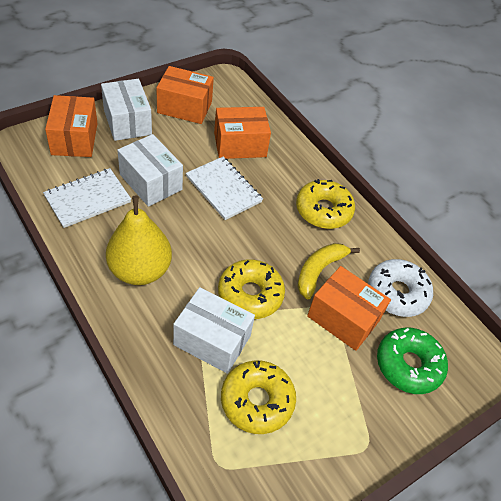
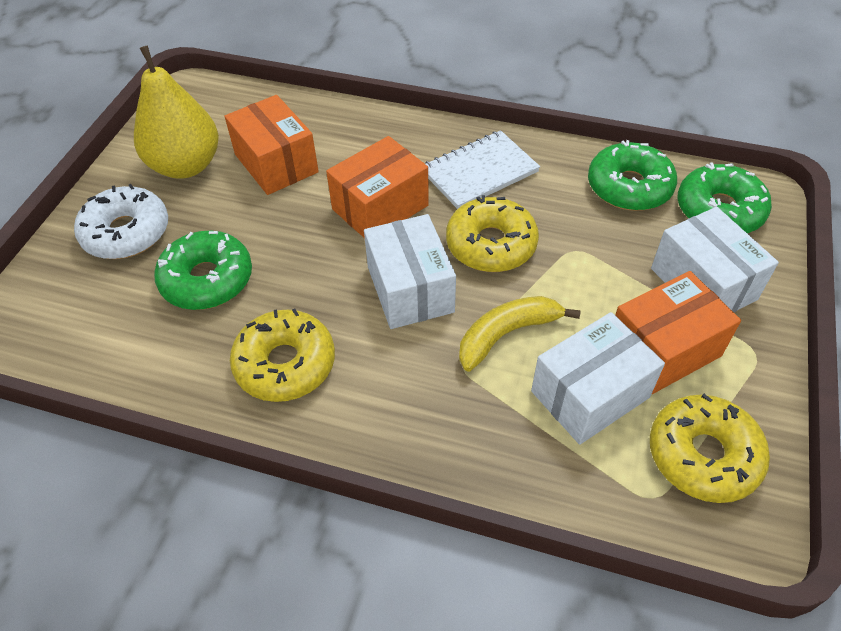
green donut: [377,327,448,394] = 1 -> [154,231,252,310] [588,140,677,211] [678,162,772,233] = 3
orange box: [45,95,98,157] [156,66,214,124] [214,107,271,159] [307,266,391,351] = 4 -> [224,95,319,195] [326,136,429,238] [615,271,741,394] = 3
white notebook: [43,168,131,228] [186,157,263,220] = 2 -> [425,130,540,209] = 1

